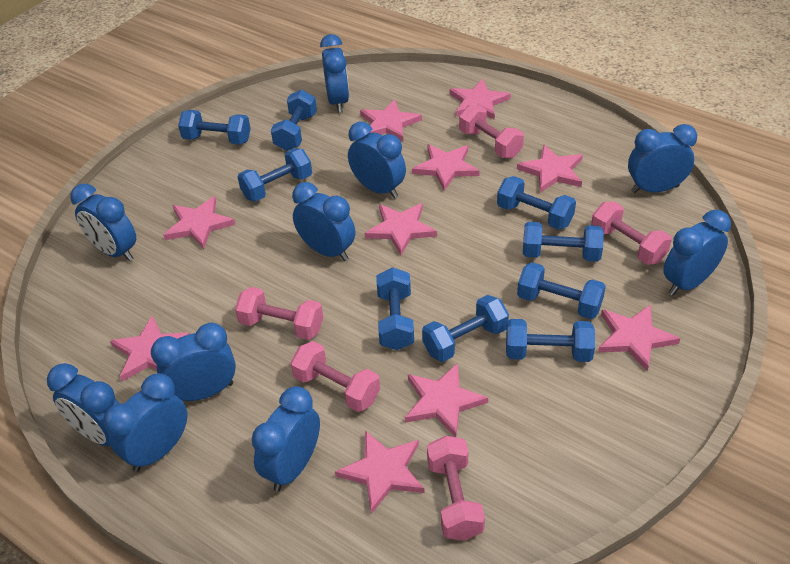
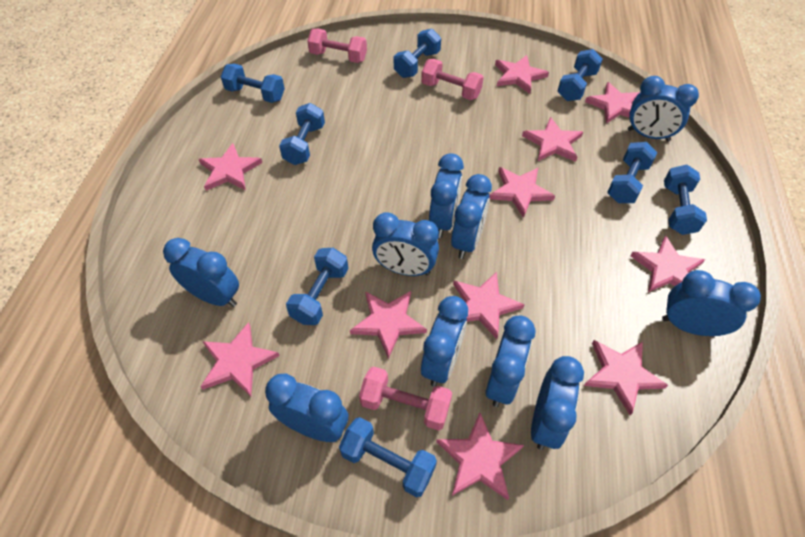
blue dumbbell: [178,110,251,145] [238,148,312,202] [271,90,317,151] [376,267,414,350] [422,295,509,362] [497,176,576,230] [506,319,595,362] [517,262,606,319] [523,222,604,262] = 9 -> [221,64,285,103] [279,103,325,165] [286,248,348,325] [339,417,437,497] [394,29,441,78] [557,49,603,101] [607,142,657,203] [664,165,707,235] = 8
pink dumbbell: [235,287,323,340] [290,341,380,412] [427,436,485,540] [459,104,524,158] [591,201,672,265] = 5 -> [307,29,367,63] [359,367,452,431] [421,59,484,100] = 3
pink star: [110,315,190,381] [163,196,235,249] [335,430,424,514] [360,99,422,142] [365,203,437,255] [405,363,488,437] [412,144,480,191] [449,79,511,120] [517,144,583,193] [598,304,680,371] = 10 -> [199,143,262,191] [200,322,279,396] [350,291,427,359] [436,413,524,500] [453,272,525,339] [489,167,555,218] [495,55,549,94] [522,117,583,162] [584,340,668,415] [585,82,640,124] [630,235,705,292] = 11

